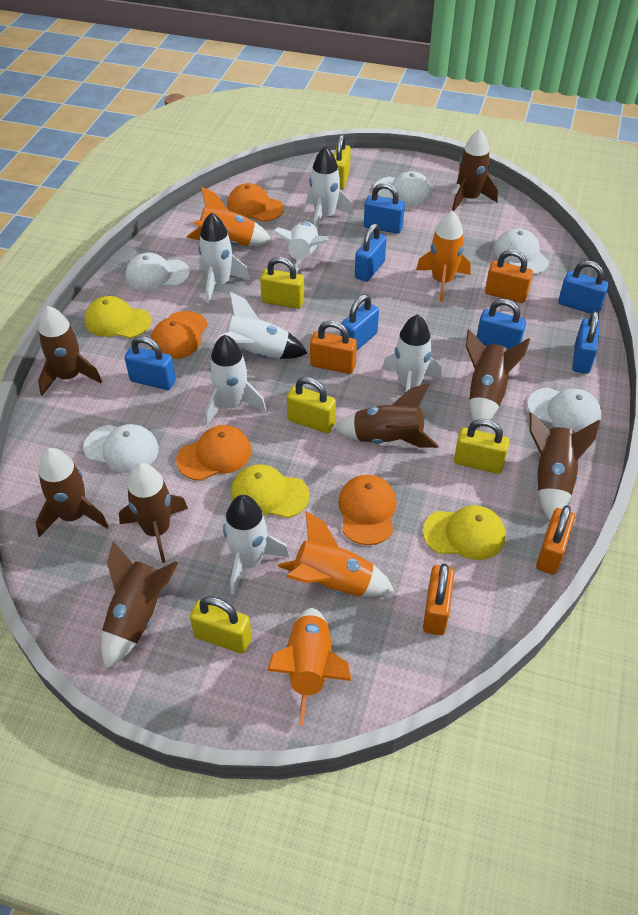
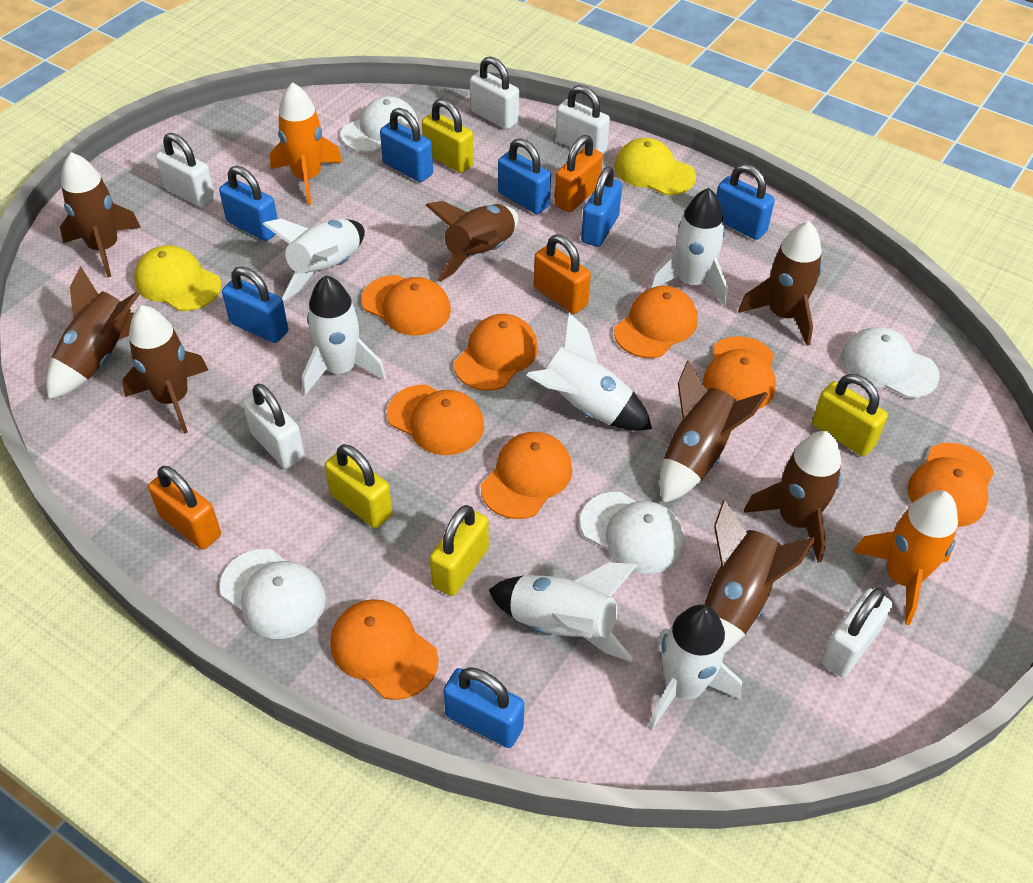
orange cap: [151,311,208,359] [176,425,252,481] [227,183,284,222] [338,475,397,545] = 4 -> [330,599,439,700] [361,275,451,336] [387,385,484,455] [454,314,538,391] [481,432,572,519] [614,286,698,358] [703,336,776,409] [908,443,994,527] = 8
orange padlock: [310,321,357,374] [423,564,454,635] [485,250,533,303] [536,505,575,575] = 4 -> [148,466,221,550] [534,235,591,314] [555,135,603,212] = 3
orange rocket: [187,186,272,246] [267,608,352,726] [278,511,394,597] [416,211,471,302] = 4 -> [270,82,343,205] [853,490,958,625] = 2
white cap: [83,424,159,473] [125,253,190,291] [374,171,432,205] [494,228,549,275] [527,388,602,432] = 5 -> [220,549,326,639] [341,96,418,152] [580,492,685,574] [842,327,940,398] = 4
white padlock: none = 0 -> [156,133,215,207] [243,384,305,469] [470,57,519,129] [555,85,610,154] [821,588,892,677] = 5
white rocket: [198,212,250,303] [205,334,266,425] [212,292,307,359] [223,495,290,595] [273,222,328,274] [307,146,353,228] [382,314,442,393] = 7 -> [263,218,365,301] [302,275,386,395] [489,563,637,662] [526,313,652,431] [648,604,742,731] [650,188,728,306] = 6
yellow cap: [85,296,151,338] [231,464,310,518] [423,505,506,560] = 3 -> [134,245,221,311] [614,138,696,195] = 2
yellow padlock: [190,596,252,654] [260,257,304,309] [287,377,336,433] [334,135,351,190] [454,419,509,474] = 5 -> [325,444,393,528] [422,99,474,173] [430,505,489,596] [812,374,888,456] = 4

